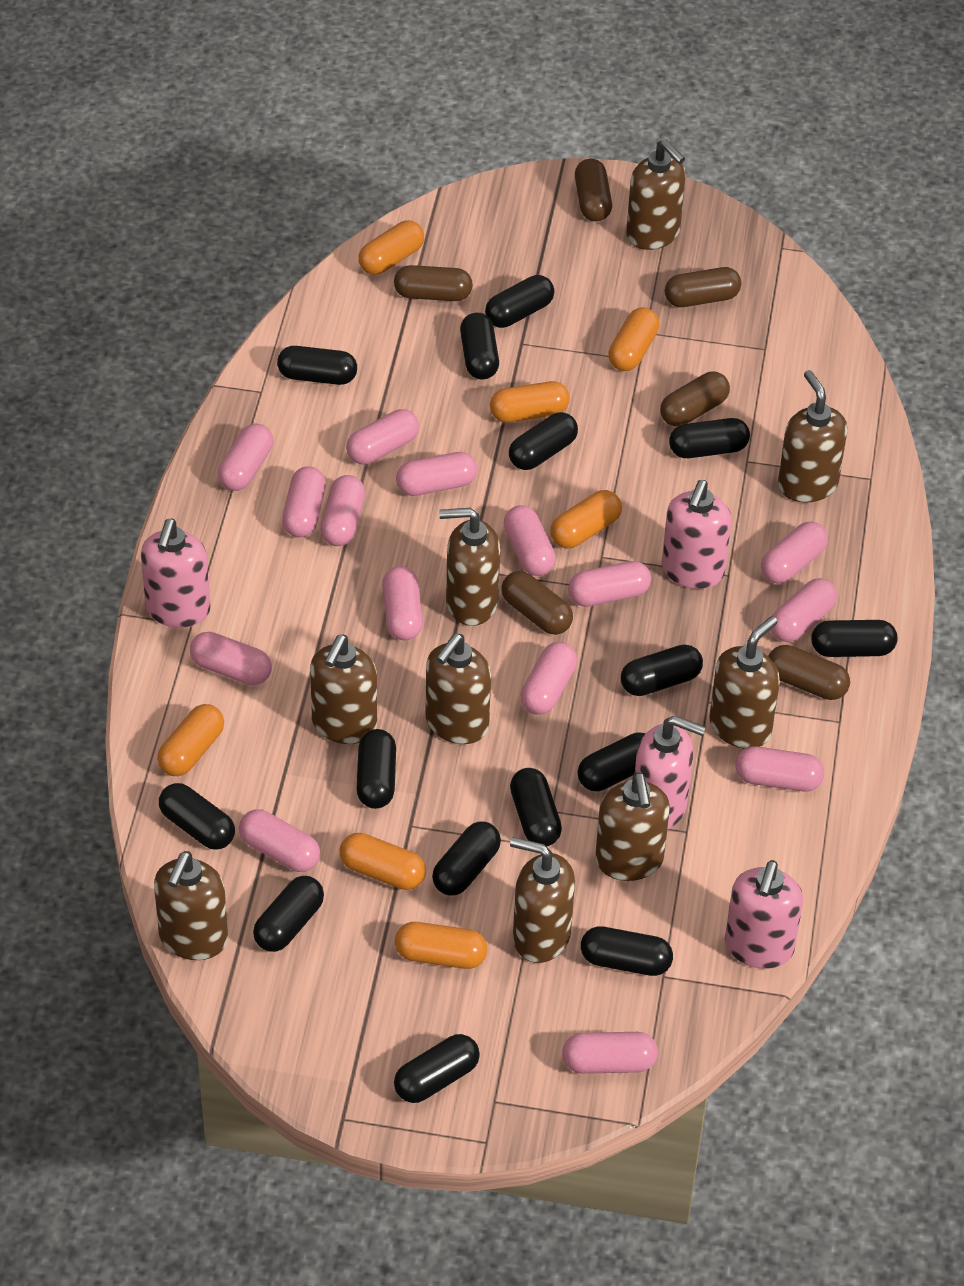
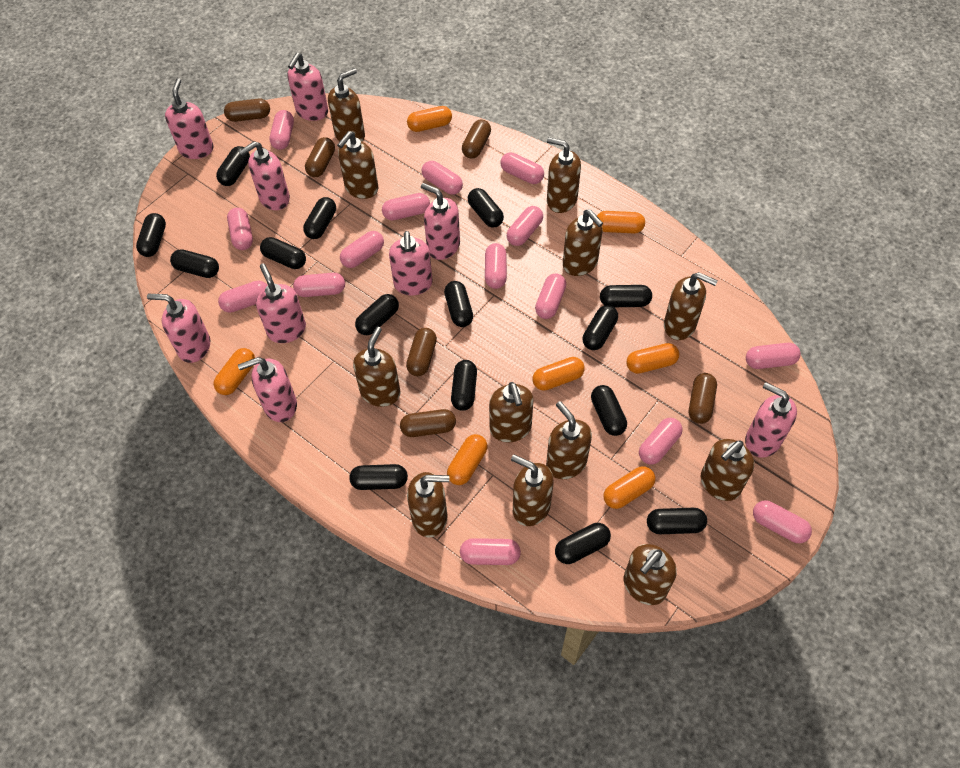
brown soap dispenser: [154,851,228,960] [310,635,377,744] [425,634,491,744] [439,508,500,626] [510,837,575,963] [595,772,670,881] [626,139,686,250] [710,616,780,749] [778,370,847,502] = 9 -> [328,68,365,142] [337,131,378,199] [353,327,401,407] [407,472,449,538] [489,382,534,442] [511,455,554,526] [546,401,592,479] [547,137,581,213] [563,209,603,276] [624,544,677,605] [664,272,718,340] [701,439,754,501] = 12
pink soap dispenser: [141,519,210,628] [635,716,706,830] [662,480,732,589] [725,860,803,969] = 4 -> [147,294,210,363] [165,78,213,159] [238,357,297,422] [239,141,290,210] [256,263,306,343] [287,53,328,121] [389,231,433,295] [421,183,460,260] [745,382,797,458] = 9

